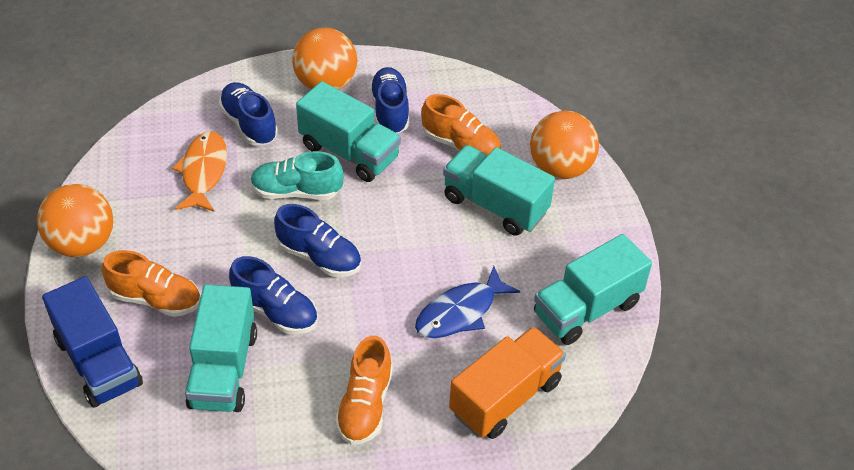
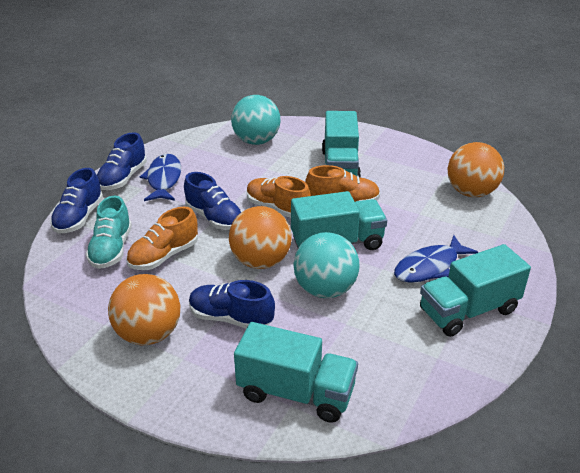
blue fish: [415,266,520,338] = 1 -> [140,154,181,201] [394,235,478,283] = 2
blue truck: [42,276,143,408] = 1 -> none = 0
orange fish: [172,131,227,212] = 1 -> none = 0
orange truck: [449,327,566,439] = 1 -> none = 0
turquoise ball: none = 0 -> [231,95,281,145] [293,232,359,298] = 2

